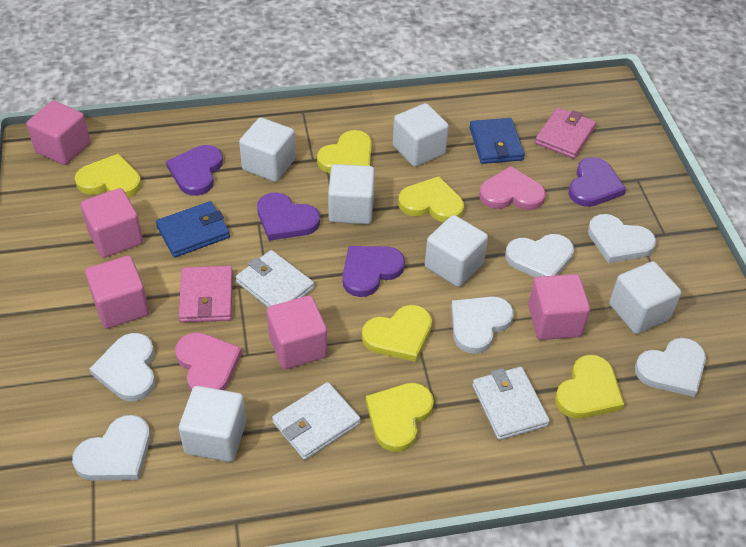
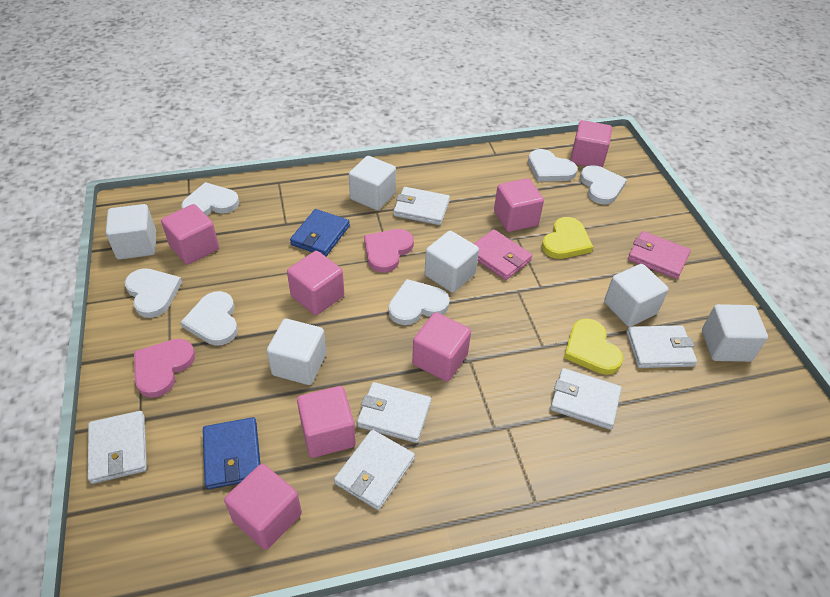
pink cube: [26,101,90,165] [81,188,143,258] [85,256,149,329] [267,295,327,369] [528,274,590,340] = 5 -> [161,204,219,265] [224,464,302,550] [287,251,344,315] [297,386,356,458] [412,312,471,382] [494,178,544,232] [570,120,612,167] = 7
purple heart: [166,145,223,196] [257,192,320,241] [342,246,405,297] [569,157,626,207] = 4 -> none = 0
white wallet: [236,250,314,307] [272,382,361,460] [472,367,550,440] = 3 -> [88,411,147,484] [334,430,415,510] [357,382,431,443] [394,187,450,225] [550,368,622,430] [626,325,697,368] = 6
yellow heart: [75,154,142,197] [317,130,372,173] [362,305,432,362] [366,383,434,452] [398,176,464,222] [555,355,624,419] = 6 -> [542,217,593,259] [564,318,623,375] = 2

